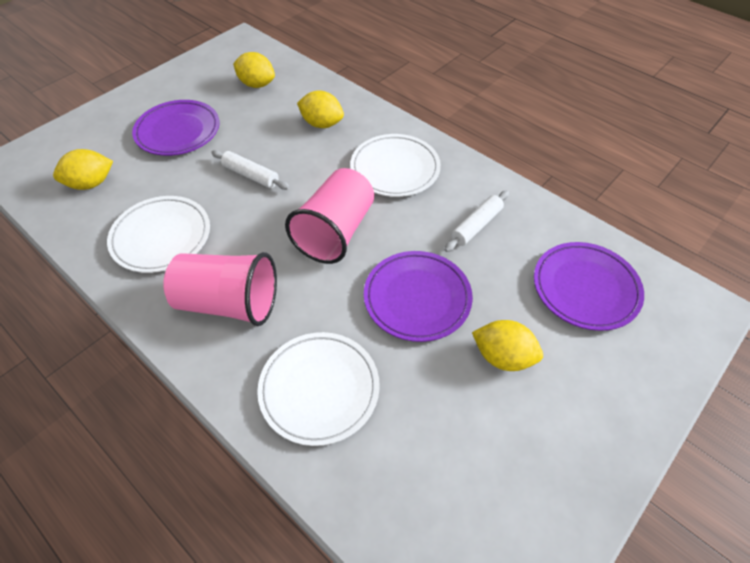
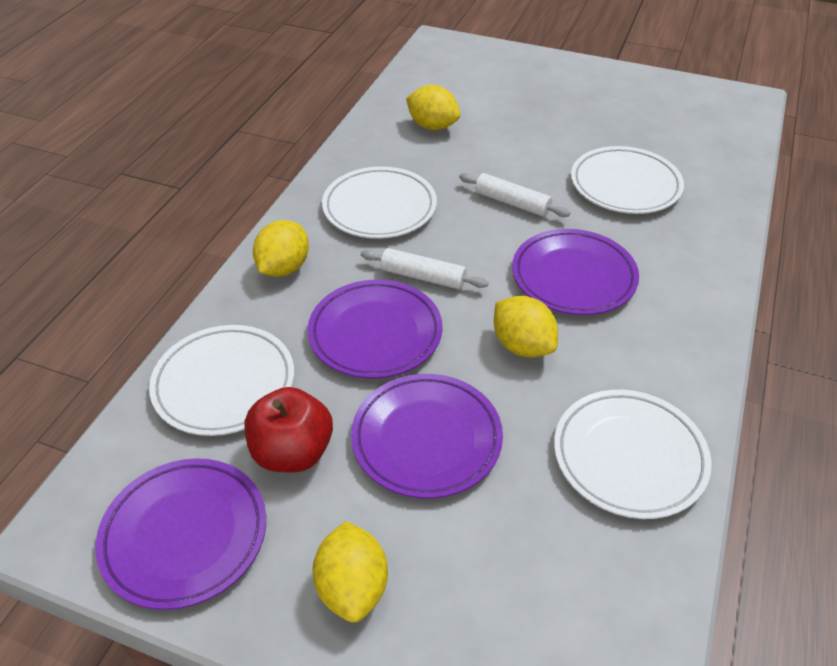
pink cup: [163,252,277,326] [285,168,374,264] = 2 -> none = 0
purple plate: [132,100,219,156] [364,251,473,342] [534,242,644,331] = 3 -> [95,458,266,610] [308,280,442,378] [351,374,503,499] [512,229,639,315] = 4
red apple: none = 0 -> [245,387,333,472] = 1
white plate: [107,196,210,273] [257,332,380,446] [350,134,441,197] = 3 -> [149,325,294,436] [322,166,437,239] [554,390,712,519] [571,146,684,214] = 4

